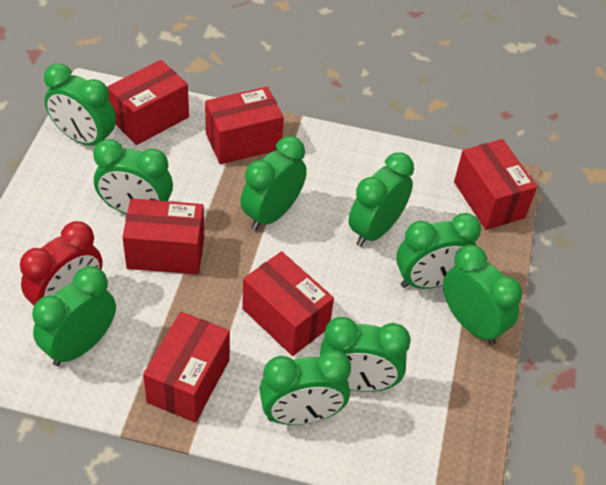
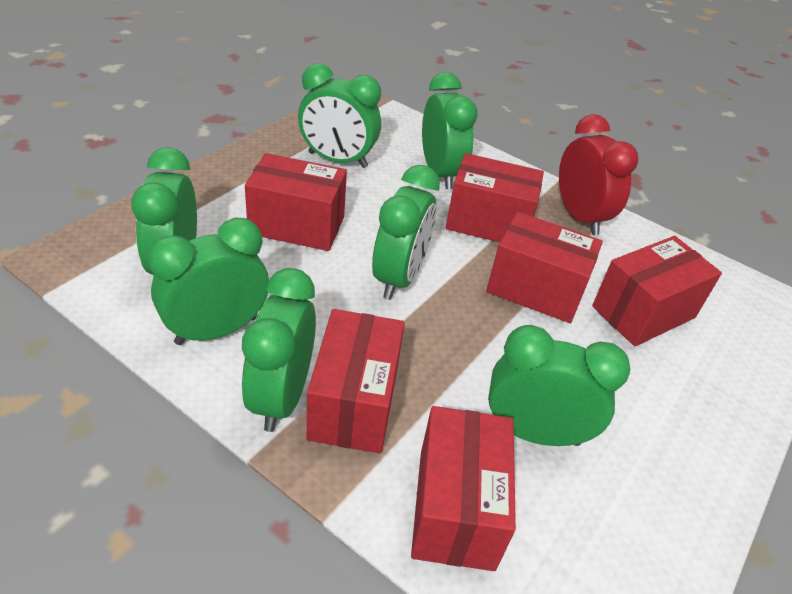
green clock: [32,266,116,366] [44,64,116,146] [93,139,173,214] [240,136,307,230] [259,350,351,425] [320,317,411,392] [349,152,414,247] [396,213,481,289] [443,245,522,345] = 9 -> [131,147,197,275] [148,218,269,345] [242,268,316,432] [298,63,381,168] [372,165,440,300] [422,72,477,189] [488,325,630,446] = 7

